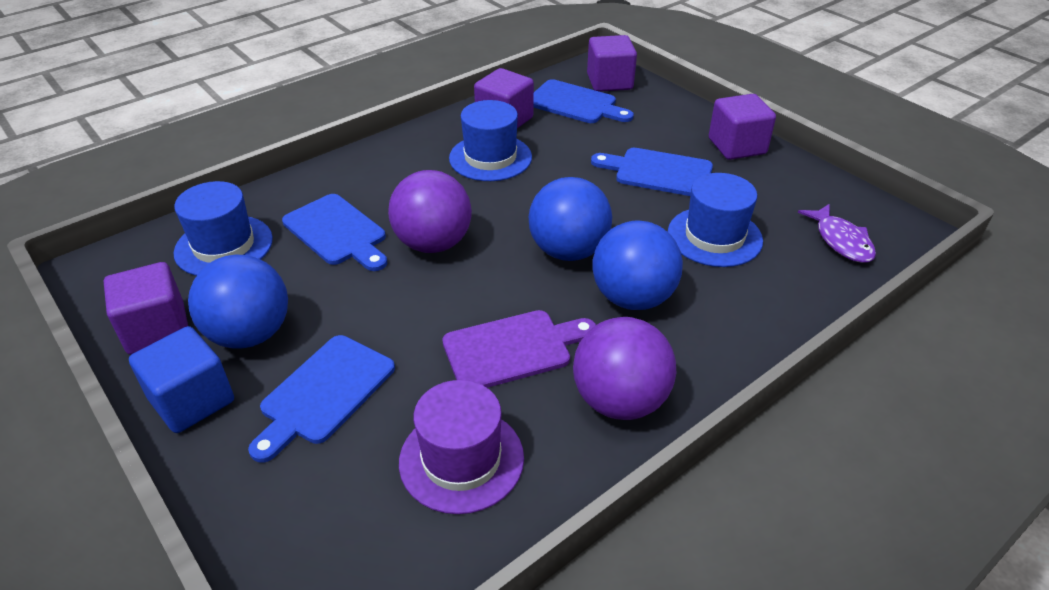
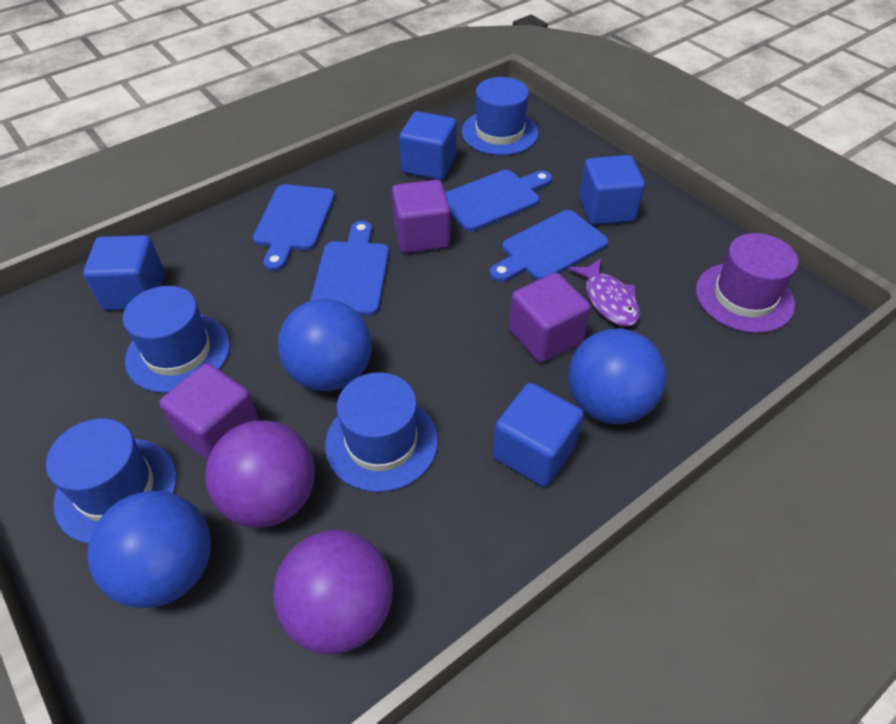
blue cube: [129,326,234,433] = 1 -> [83,235,165,311] [399,111,457,180] [493,383,584,487] [579,155,645,225] = 4
blue hat: [174,181,273,276] [449,100,532,181] [668,173,763,267] = 3 -> [46,419,177,544] [123,286,230,393] [325,372,438,492] [462,77,538,155] = 4
purple cube: [104,262,188,355] [474,68,534,128] [587,35,637,92] [709,94,776,160] = 4 -> [159,363,260,461] [392,180,451,253] [509,273,591,363] = 3
purple cutting board: [442,310,596,388] = 1 -> none = 0

